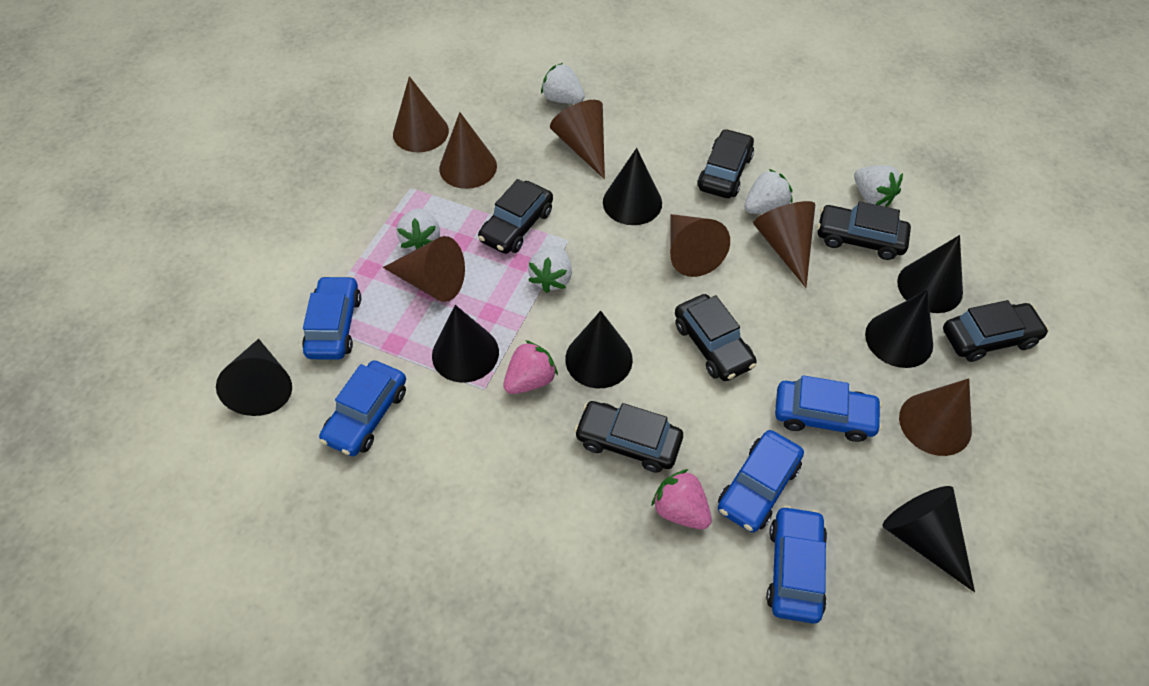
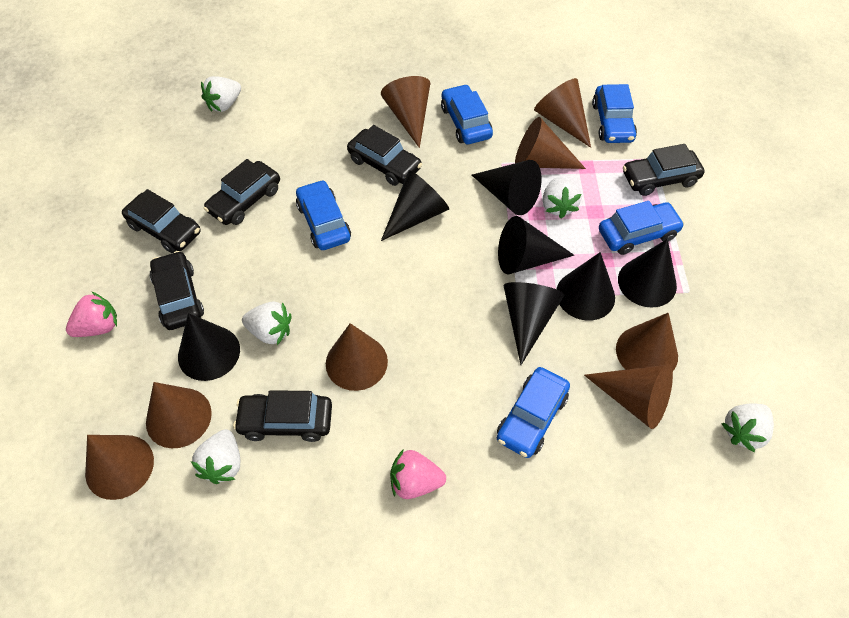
brown cone: [383,236,465,302] [393,76,449,152] [439,112,497,189] [550,100,605,179] [670,214,730,277] [753,201,815,288] [899,378,972,456] = 7 -> [85,435,154,500] [146,382,212,448] [326,323,388,391] [381,76,430,148] [515,117,586,169] [534,78,591,148] [584,365,673,429] [616,313,678,372] = 8

